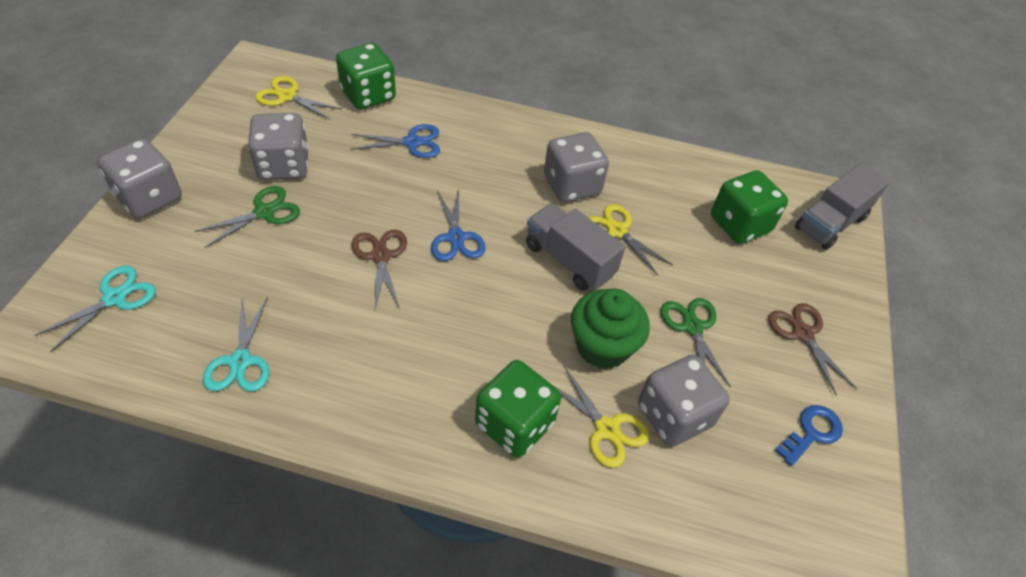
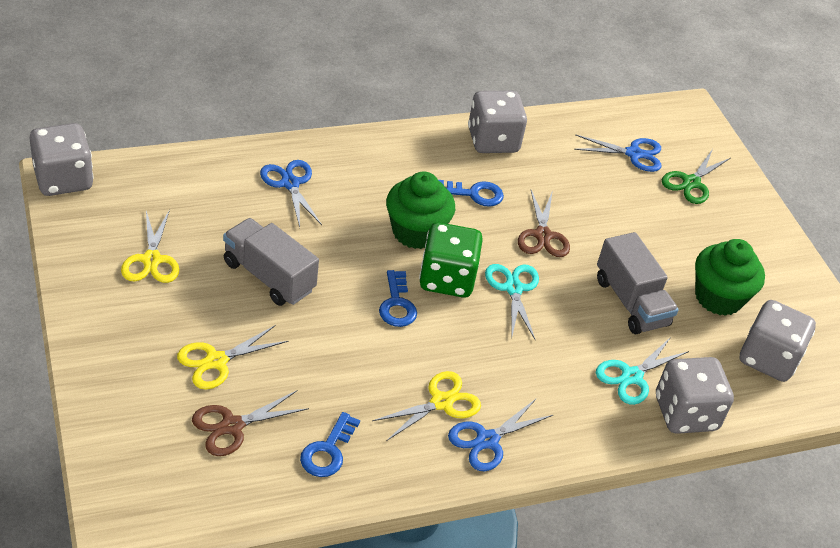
blue key: [775,405,843,466] = 1 -> [300,412,360,477] [379,270,417,327] [439,180,504,207] = 3
blue scissors: [351,124,440,158] [431,189,486,261] = 2 -> [260,160,322,227] [448,398,553,471] [574,134,661,172] = 3
green cupcake: [571,289,650,370] = 1 -> [386,171,455,249] [695,239,765,316] = 2
green dice: [336,43,396,110] [475,360,561,458] [711,170,788,244] = 3 -> [419,222,483,298] = 1
green scissors: [194,186,300,248] [661,298,731,387] = 2 -> [662,149,731,204] = 1

